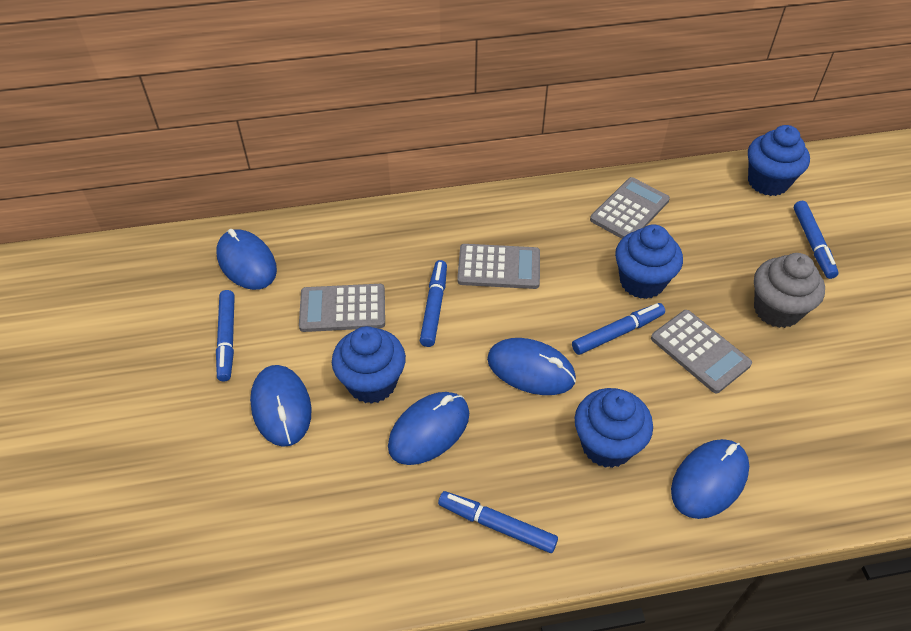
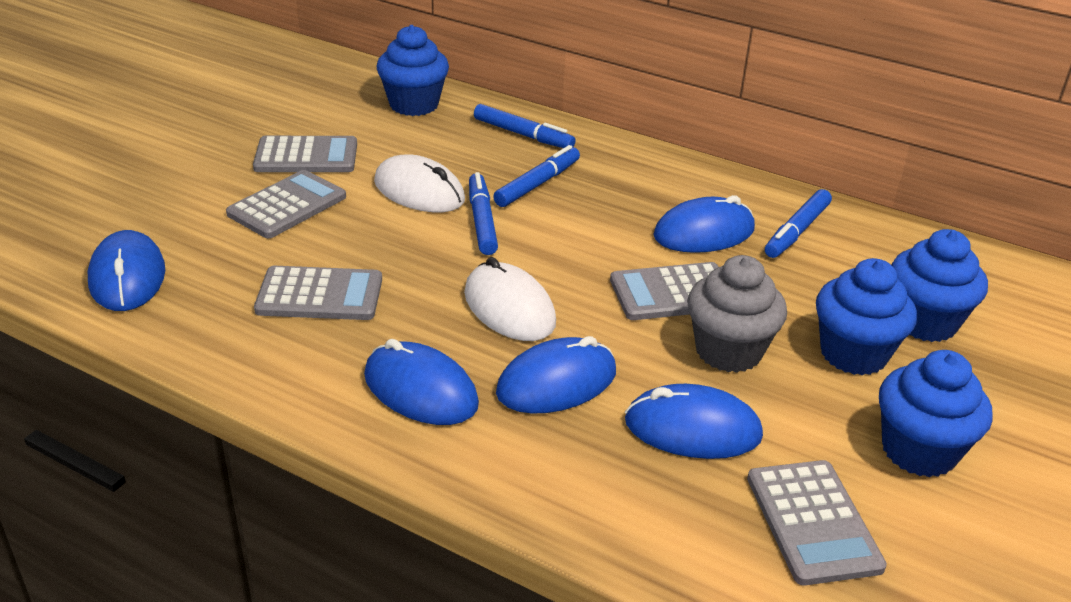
blue marker: [216,290,235,382] [420,260,447,347] [438,491,558,553] [572,303,665,355] [794,201,839,279] = 5 -> [469,172,498,255] [474,104,576,148] [493,145,580,207] [765,189,832,258] = 4
grey calculator: [299,284,385,332] [457,244,540,289] [590,177,670,239] [651,310,752,393] = 4 -> [226,170,346,238] [253,136,357,172] [254,266,382,320] [610,262,719,320] [747,460,887,585] = 5
white mouse: none = 0 -> [374,155,465,212] [464,257,556,341] = 2

